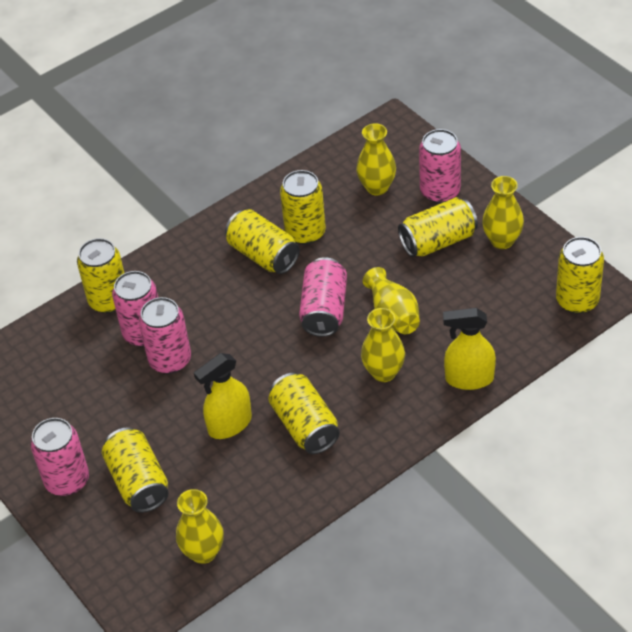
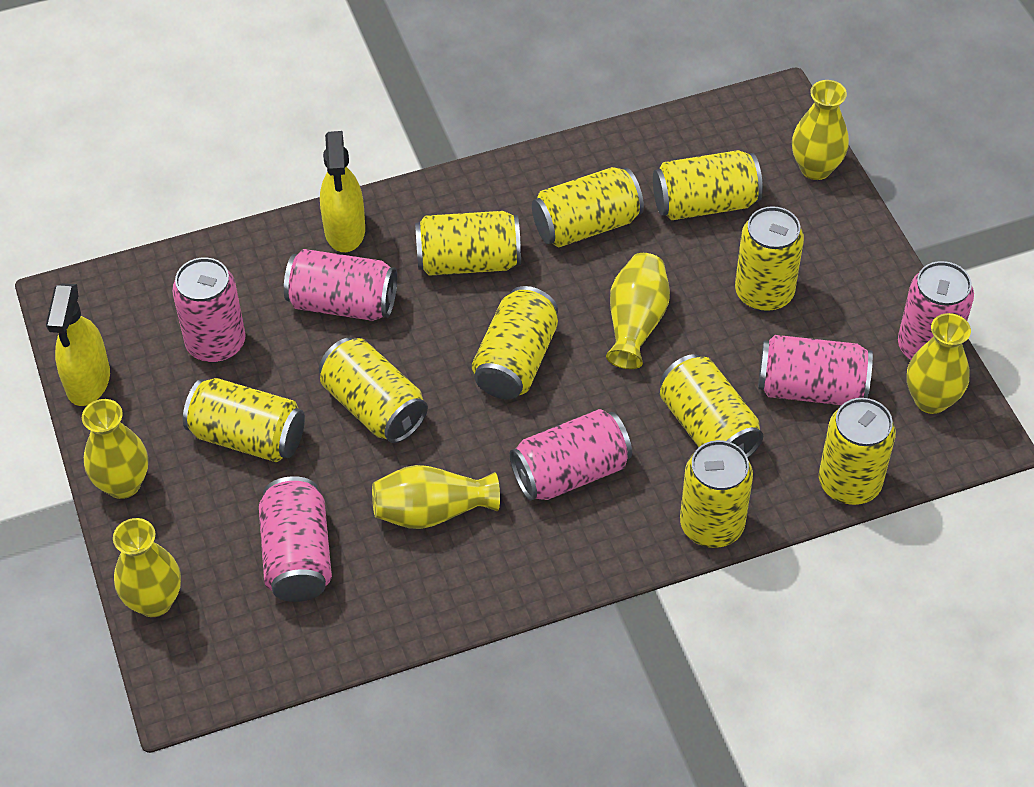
pink can: [30,418,89,496] [112,271,158,347] [139,297,191,374] [299,257,347,337] [419,129,461,203] = 5 -> [172,257,246,363] [259,476,332,602] [284,249,397,321] [510,409,632,501] [758,335,873,405] [898,261,974,360] = 6
yellow can: [77,238,124,313] [102,427,169,513] [225,209,300,274] [269,373,340,454] [280,170,326,245] [398,197,478,257] [556,237,604,314] = 7 -> [183,378,305,462] [319,338,428,443] [415,211,521,276] [472,286,558,399] [532,167,644,247] [653,150,763,220] [660,354,763,458] [680,440,753,548] [735,206,804,312] [819,398,896,505] = 10
yellow vase: [176,489,224,564] [356,123,396,195] [361,308,405,382] [363,267,420,334] [482,176,524,249] = 5 -> [82,399,148,499] [113,518,181,617] [372,465,500,529] [606,253,670,369] [792,80,849,180] [907,313,971,414] = 6

